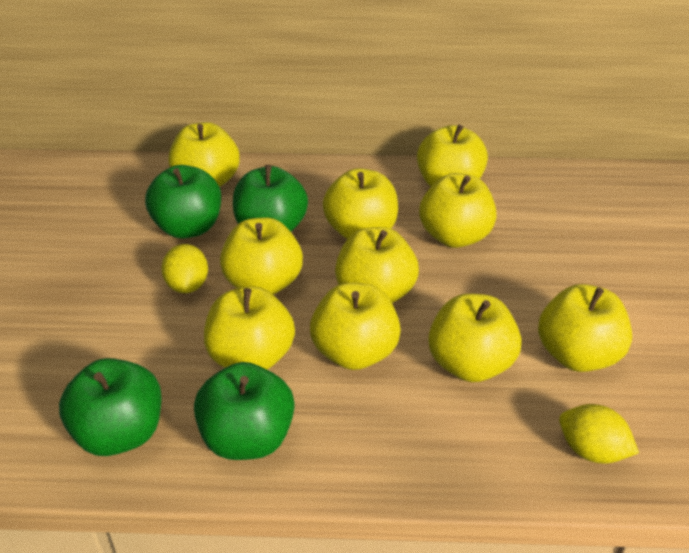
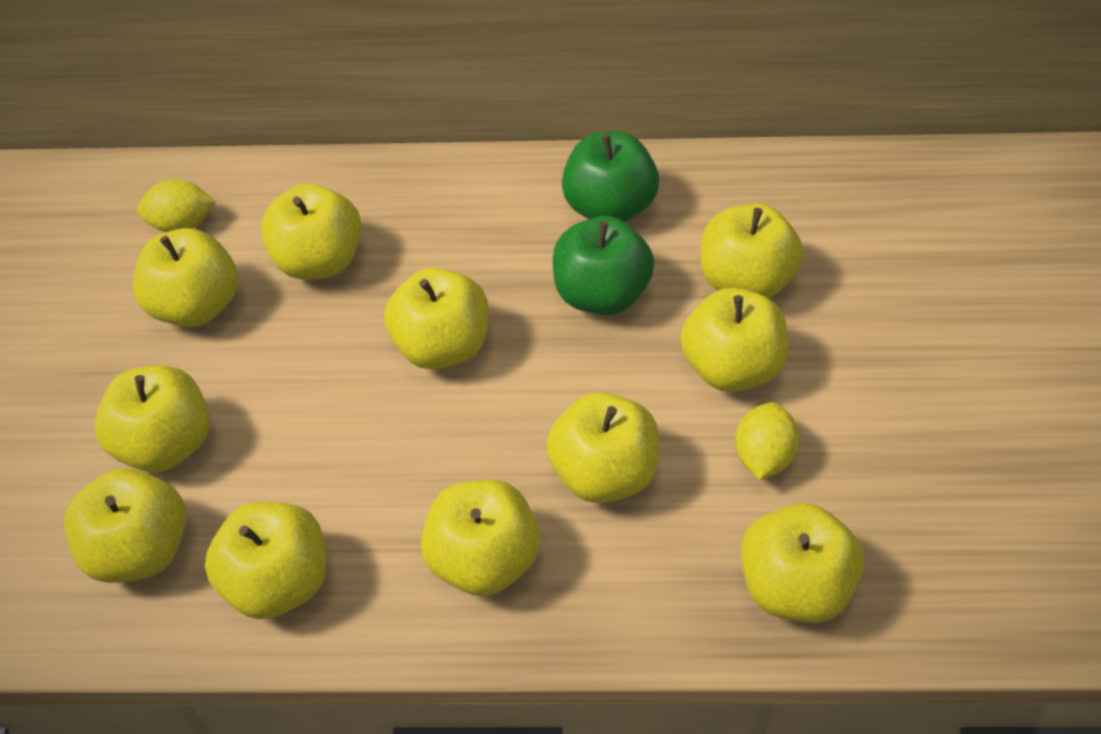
green apple: [59,358,162,456] [145,165,221,239] [194,362,295,460] [233,165,308,231] = 4 -> [553,216,654,315] [562,131,659,222] = 2
yellow apple: [168,122,240,187] [204,286,295,370] [220,217,303,294] [310,283,401,370] [323,168,398,239] [335,227,419,303] [417,125,488,187] [419,173,496,248] [428,294,522,382] [538,284,632,372] = 10 -> [64,468,187,583] [94,365,210,472] [133,228,238,327] [205,502,327,619] [261,183,362,280] [384,267,489,369] [421,480,540,596] [546,392,659,503] [680,288,788,392] [701,203,803,298] [741,503,864,623] = 11

